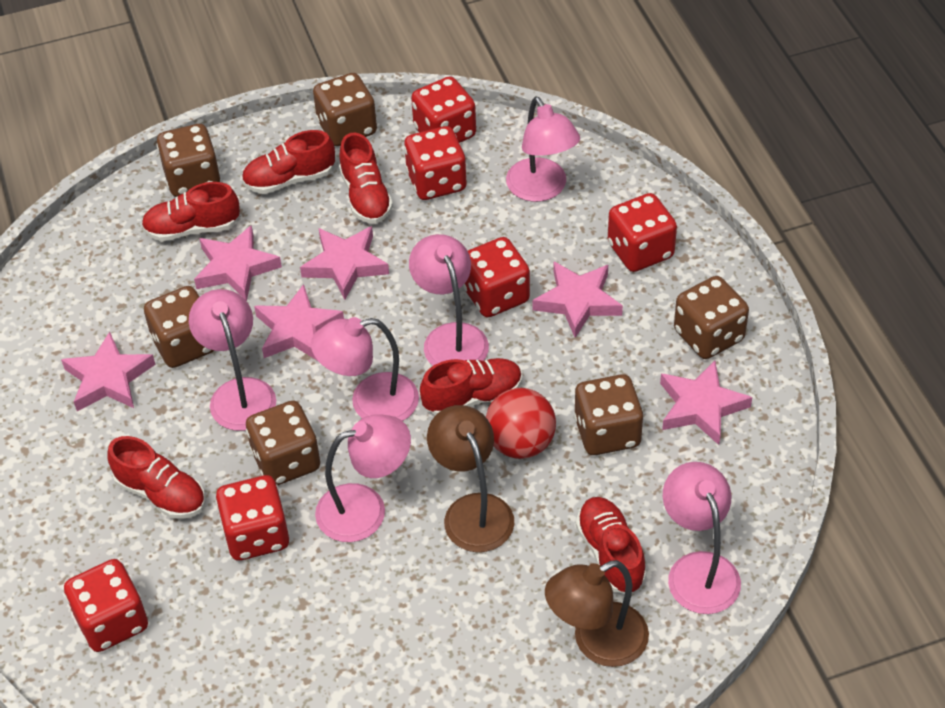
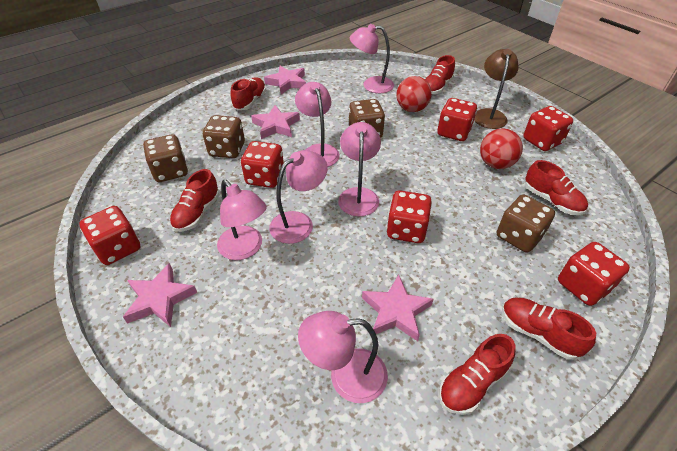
brown dice: [144,286,215,368] [157,124,220,197] [246,400,320,485] [313,73,377,146] [574,374,644,455] [674,276,749,359] = 6 -> [143,134,188,182] [203,115,245,158] [349,99,385,138] [497,195,555,253] = 4
brown lamp: [427,405,514,552] [545,560,649,667] = 2 -> [474,49,519,129] = 1
pink star: [61,332,155,411] [194,225,282,301] [254,284,344,361] [300,226,389,300] [532,262,623,338] [660,361,752,445] = 6 -> [123,263,197,327] [251,105,300,139] [264,66,306,94] [362,275,434,341] = 4
red ball: [486,388,556,459] = 1 -> [396,76,432,112] [480,128,523,169] = 2

